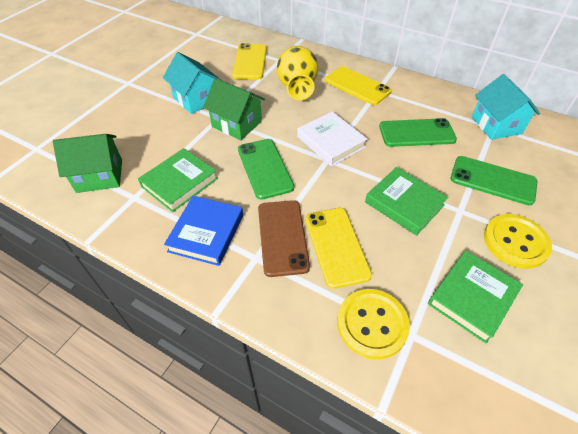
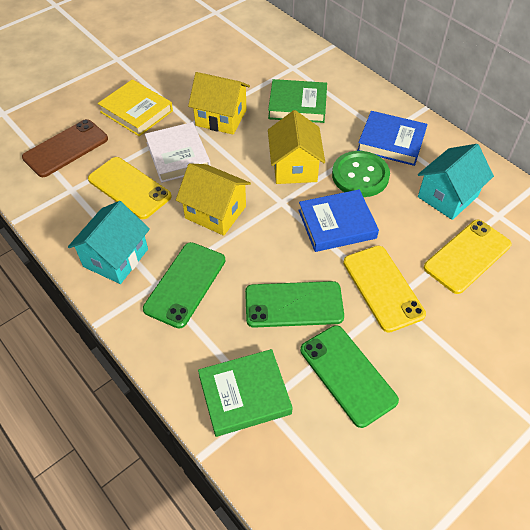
blue book: [164,196,243,266] = 1 -> [298,189,379,252] [357,111,428,166] = 2
green book: [138,148,218,212] [365,167,448,236] [428,251,523,343] = 3 -> [198,349,293,437] [268,79,327,123] = 2
green button: none = 0 -> [332,151,390,197] = 1
green house: [53,134,122,193] [203,78,265,140] = 2 -> none = 0
yellow book: none = 0 -> [98,79,173,136] = 1
yellow button: [337,289,410,359] [484,214,552,269] = 2 -> none = 0
yellow house: none = 0 -> [176,163,251,236] [188,72,250,135] [268,110,325,184] = 3
yellow vase: [277,46,318,100] = 1 -> none = 0

